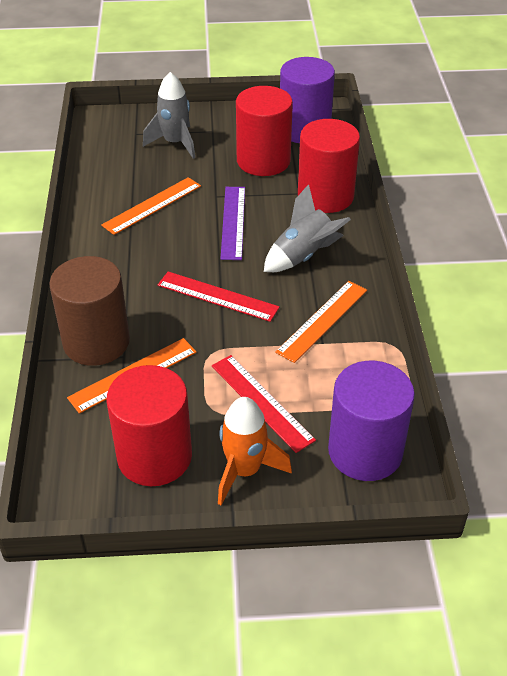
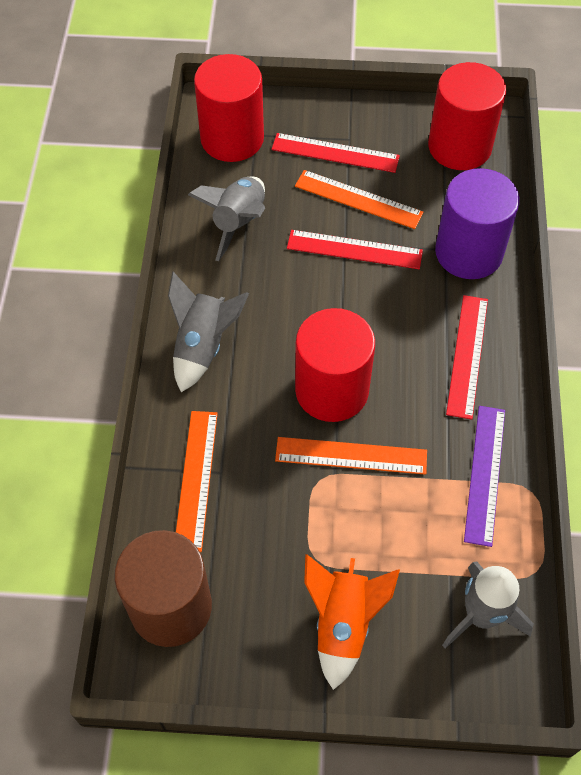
grey rocket: [143,72,195,159] [264,184,351,272] = 2 -> [168,272,249,392] [188,177,265,261] [442,562,534,649] = 3
purple cylinder: [280,57,335,143] [328,361,415,481] = 2 -> [435,168,520,279] = 1
red ruler: [158,272,280,322] [212,355,316,453] = 2 -> [272,133,400,173] [287,230,423,269] [446,295,488,420] = 3

